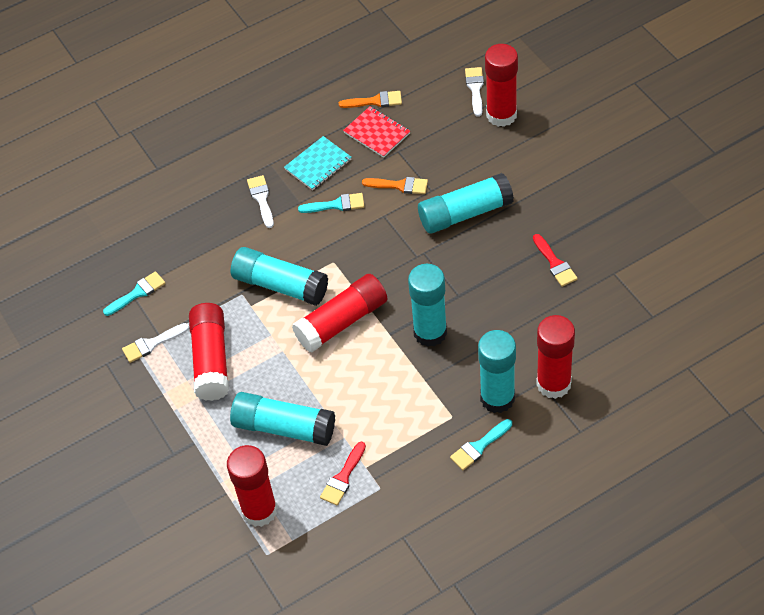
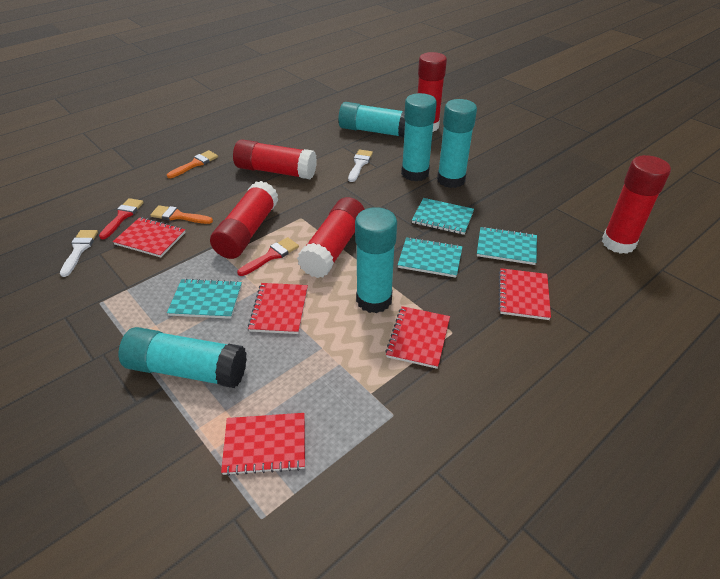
red notebook: [343,106,410,158] = 1 -> [113,217,186,257] [221,413,305,476] [248,283,308,334] [385,306,450,369] [498,268,551,320] = 5
turquoise brush: [103,271,165,316] [298,193,365,213] [450,419,512,470] = 3 -> none = 0
turquoise notebook: [284,136,352,190] = 1 -> [167,278,242,319] [398,237,462,278] [412,198,474,235] [477,227,537,265] = 4
white brush: [122,323,189,363] [247,175,274,228] [465,67,484,117] = 3 -> [60,230,98,277] [348,149,373,182] = 2

